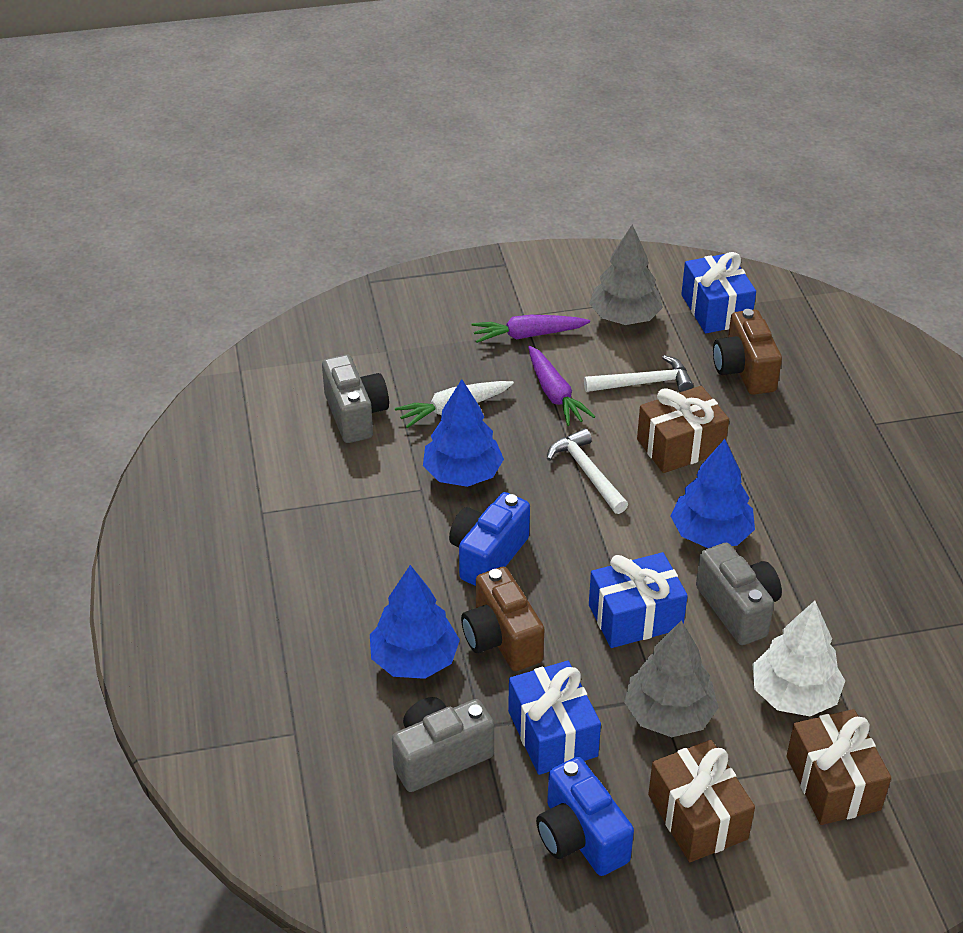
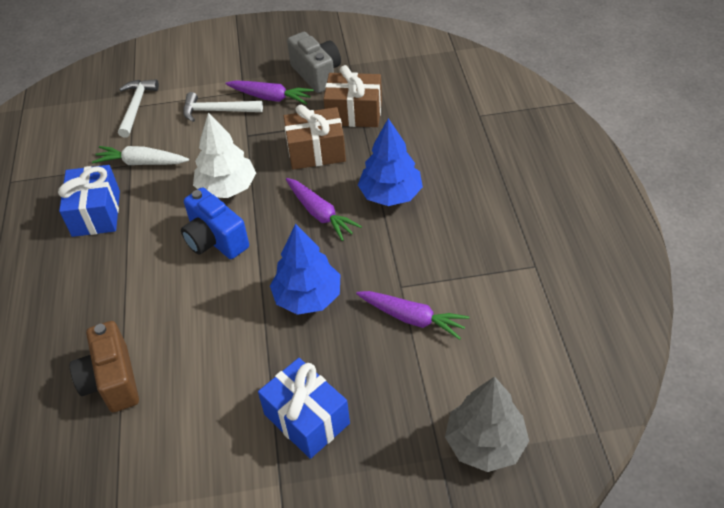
blue camera: [449,492,530,586] [536,757,634,876] = 2 -> [181,187,249,259] = 1
blue gift: [508,661,601,775] [589,552,688,648] [681,252,756,333] = 3 -> [58,165,120,237] [258,358,350,459] = 2
blue tree: [370,565,460,679] [423,379,504,487] [671,439,755,548] = 3 -> [270,224,340,315] [358,118,423,206] = 2
brown camera: [461,567,544,671] [713,309,782,395] = 2 -> [70,321,139,412] = 1
brown gift: [637,386,729,473] [648,740,755,862] [787,709,891,825] = 3 -> [283,105,346,170] [324,65,382,127] = 2
grey camera: [322,354,389,443] [392,697,494,792] [696,543,782,645] = 3 -> [287,32,341,93] = 1
grey tree: [589,225,663,325] [624,620,719,737] = 2 -> [445,376,529,472] = 1
purple carrot: [471,315,590,343] [528,346,596,426] = 2 -> [225,80,314,105] [286,178,362,241] [356,291,469,340] = 3

